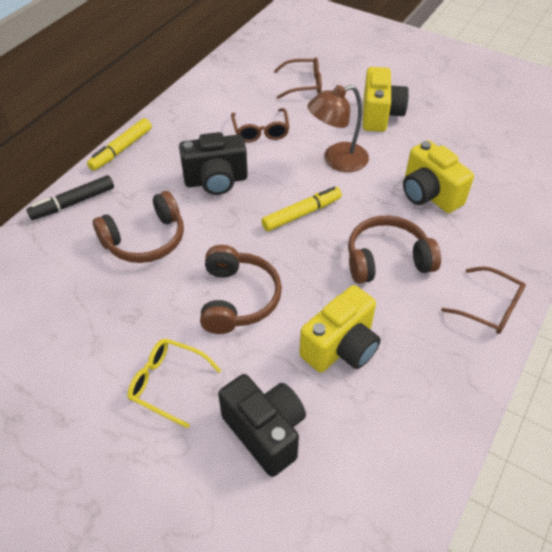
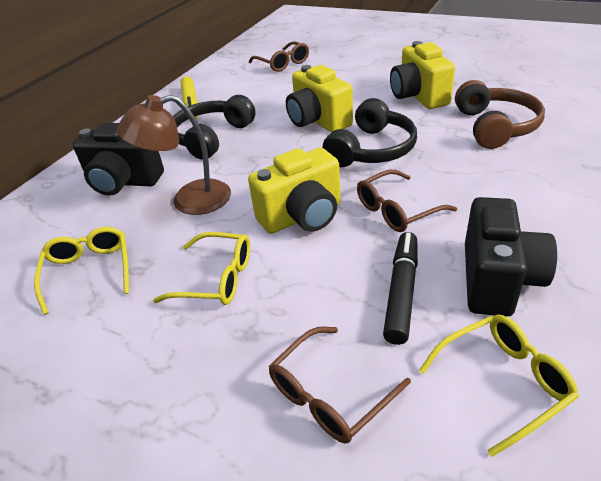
black headphones: none = 0 -> [173,95,256,160] [323,98,417,167] = 2
brown headphones: [93,191,184,263] [200,245,282,334] [348,215,441,284] = 3 -> [455,80,545,149] = 1
yellow glasses: [128,339,221,428] = 1 -> [34,227,129,315] [153,232,250,305] [419,315,579,457] = 3
yellow marker: [87,118,152,171] [261,187,342,232] = 2 -> [181,76,198,119] = 1

